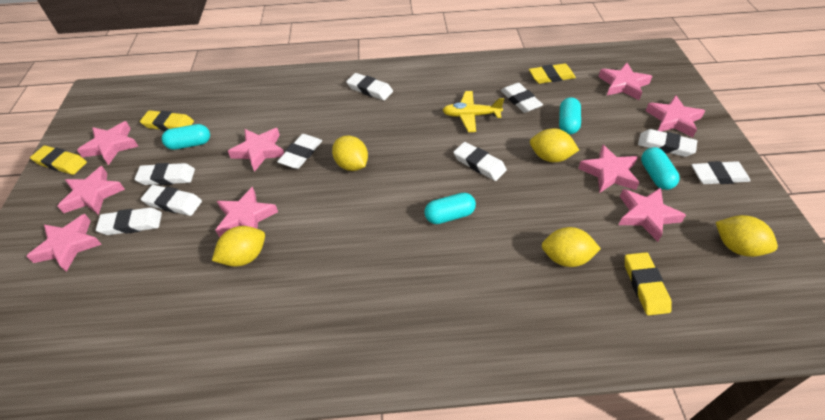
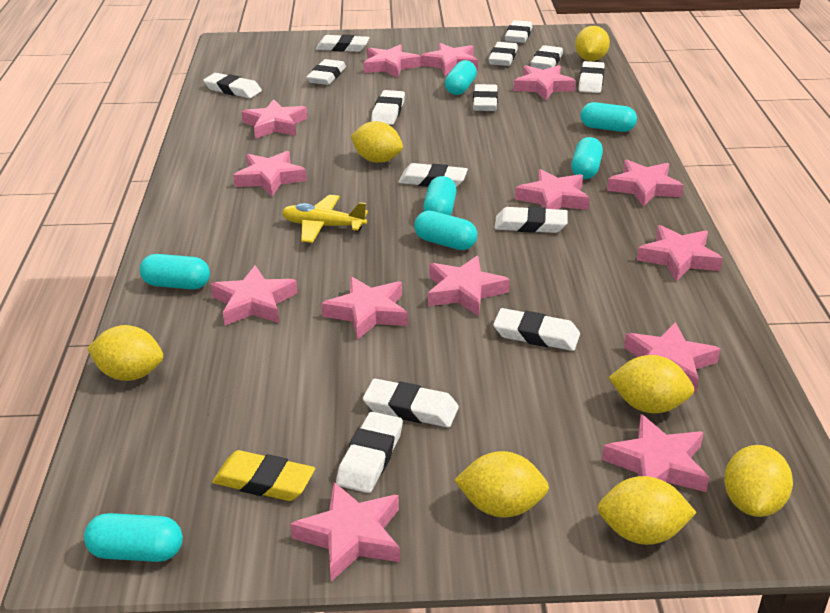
pink star: [26,214,102,272] [57,166,125,215] [77,121,139,165] [215,187,278,237] [228,128,284,172] [578,145,640,193] [599,63,652,100] [619,188,686,242] [646,95,705,137] = 9 -> [211,265,298,325] [233,151,307,196] [241,99,307,139] [290,482,400,581] [321,277,408,340] [364,44,421,78] [421,43,478,76] [428,256,510,316] [513,65,576,100] [515,169,590,210] [602,414,709,492] [607,159,683,207] [624,322,720,393] [637,225,723,282] = 14
turquoise capsule: [162,124,210,150] [424,193,476,224] [559,97,581,134] [641,147,680,190] = 4 -> [84,513,183,562] [140,254,210,289] [414,211,477,250] [423,176,457,215] [445,60,477,95] [571,137,603,179] [581,102,637,132] = 7
white eraser: [96,208,162,235] [135,163,195,185] [141,185,202,216] [277,134,322,169] [346,73,393,100] [453,142,507,181] [501,83,543,113] [638,129,697,157] [691,161,750,184] = 9 -> [203,73,262,98] [306,59,346,85] [316,35,370,52] [336,412,403,493] [363,379,459,427] [371,90,405,125] [398,163,468,187] [473,84,498,111] [488,42,518,66] [493,308,580,351] [495,207,568,233] [505,20,533,43] [530,45,563,69] [578,61,605,93] = 14
yellow eraser: [30,146,87,175] [140,110,194,131] [529,63,576,84] [625,252,672,315] = 4 -> [212,450,315,501] = 1
yellow lemon: [212,226,265,267] [332,136,368,171] [530,128,579,162] [542,227,601,267] [716,215,778,257] = 5 -> [87,325,163,381] [351,121,403,163] [454,451,549,517] [575,26,610,61] [598,476,697,545] [608,355,695,413] [724,445,793,517] = 7

